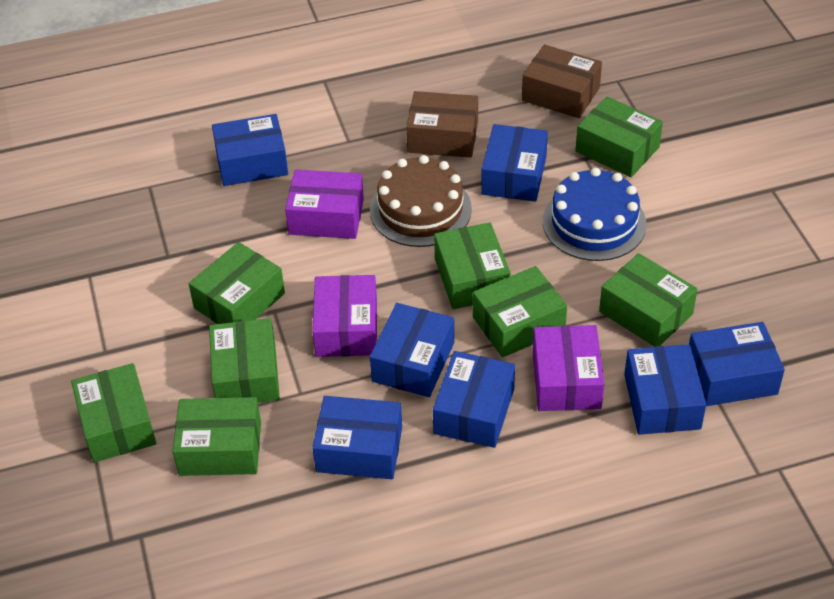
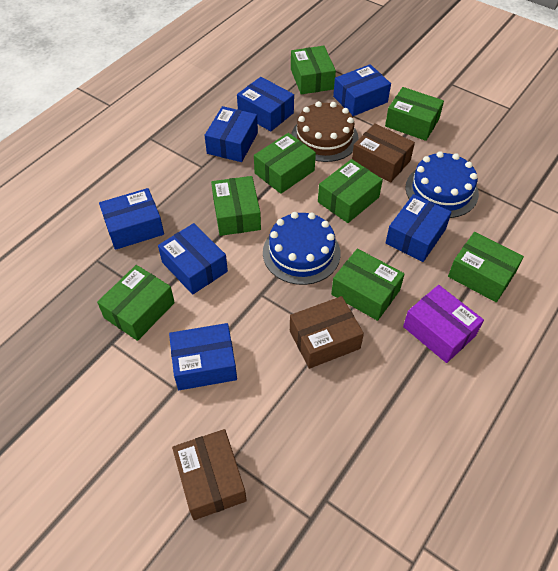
blue cake: [543,168,646,261] = 1 -> [263,212,341,285] [405,151,479,218] = 2
brown box: [406,91,478,158] [522,45,602,118] = 2 -> [172,429,247,520] [290,296,364,369] [352,123,415,183] = 3
purple box: [285,170,364,239] [312,275,377,357] [533,325,604,411] = 3 -> [403,285,484,363] = 1

